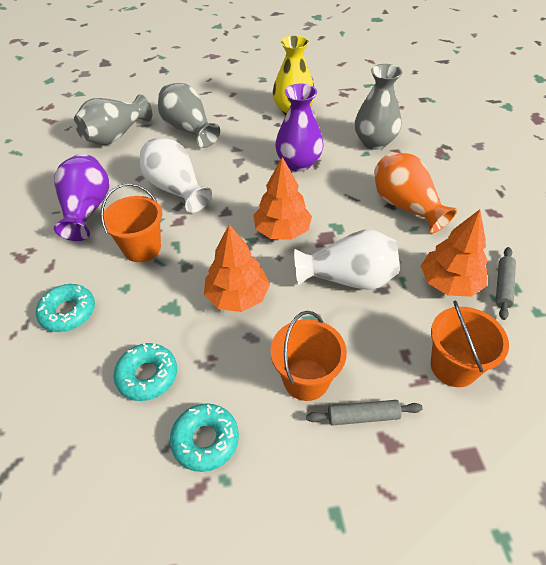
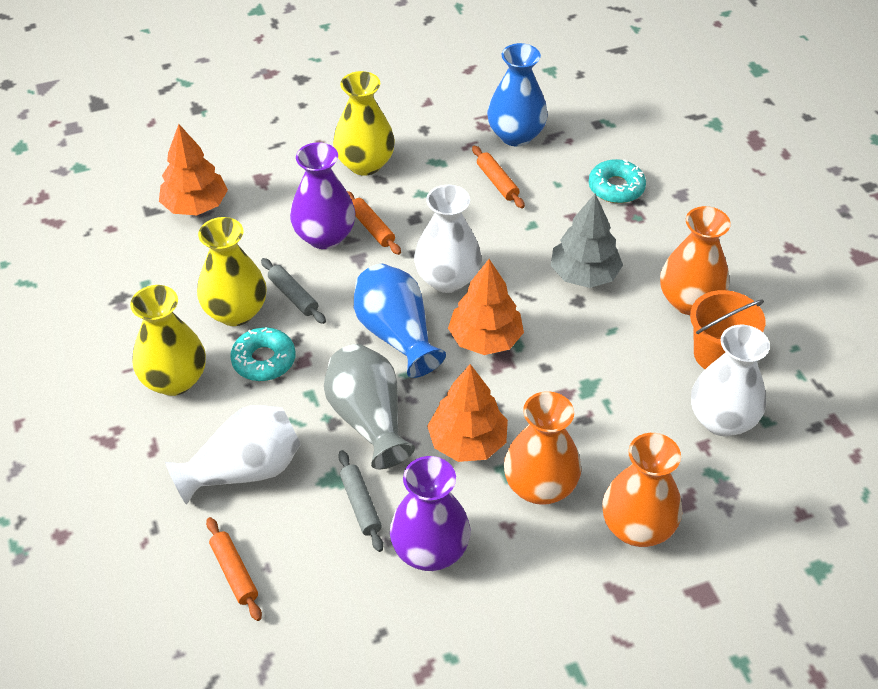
blue vase: none = 0 -> [354,264,446,378] [487,43,548,146] = 2
grey tree: none = 0 -> [551,193,623,288] = 1
grey vase: [74,94,152,145] [158,83,220,148] [355,64,402,150] = 3 -> [324,344,415,469] = 1
orange bucket: [101,183,162,262] [270,311,347,401] [431,300,509,387] = 3 -> [690,290,765,369] = 1
orange rolling pin: none = 0 -> [206,517,262,621] [347,191,401,255] [472,146,525,208] = 3
orange vase: [374,152,457,233] = 1 -> [504,391,582,505] [602,433,682,547] [660,206,731,315] = 3
turquoise donut: [36,284,95,332] [114,343,177,401] [170,403,239,472] = 3 -> [230,327,296,381] [589,159,646,203] = 2
white vase: [140,138,212,213] [294,229,399,290] = 2 -> [165,405,301,505] [414,185,482,293] [691,325,770,436] = 3
yellow vase: [273,35,314,115] = 1 -> [130,285,206,396] [197,217,267,326] [333,71,395,176] = 3

